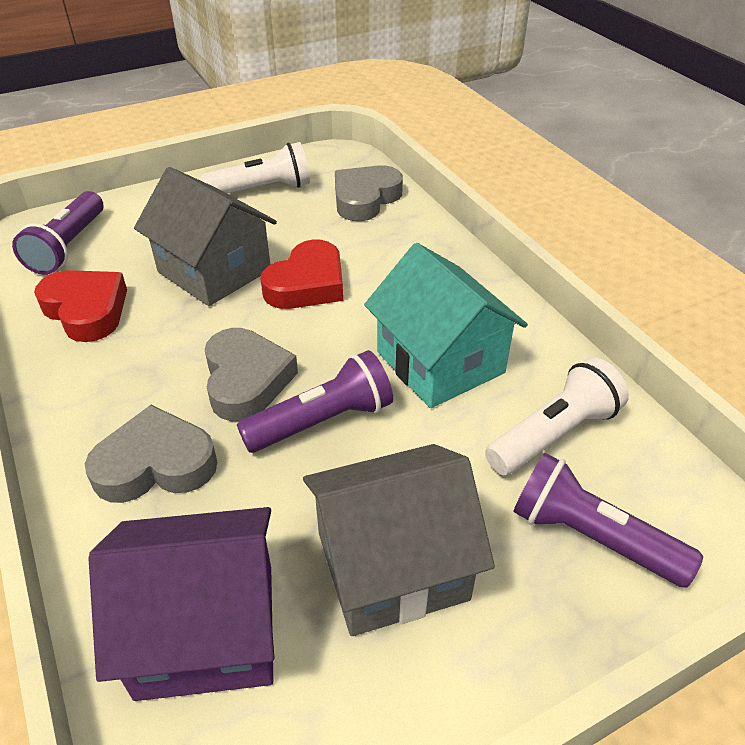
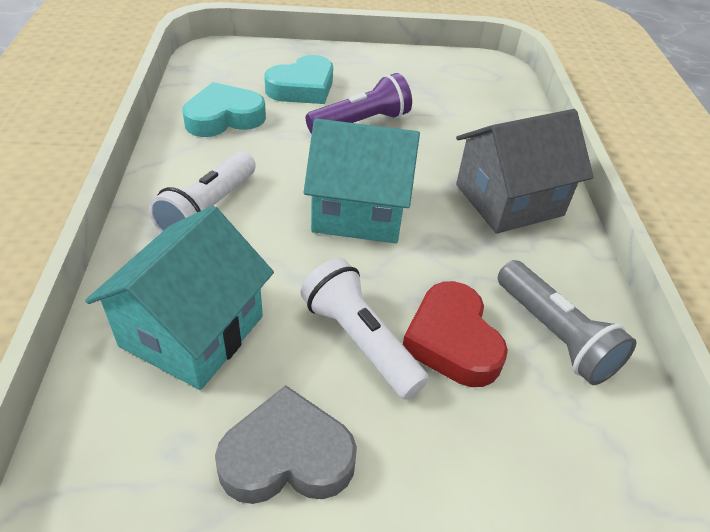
grey flashlight: none = 0 -> [498,260,636,385] = 1
grey heart: [85,405,217,503] [205,328,298,421] [335,165,403,221] = 3 -> [215,385,357,504] = 1
grey house: [134,167,277,306] [303,444,495,636] = 2 -> [456,109,594,234] = 1
purple flashlight: [12,191,103,275] [237,350,393,453] [513,453,703,588] = 3 -> [306,73,412,134] = 1
purple house: [88,507,274,701] = 1 -> none = 0
red heart: [34,270,127,342] [260,239,343,309] = 2 -> [403,281,508,387] = 1
turquoise heart: none = 0 -> [182,82,266,137] [264,55,333,104] = 2
turquoise house: [364,243,528,408] = 1 -> [85,206,274,390] [303,118,420,243] = 2

